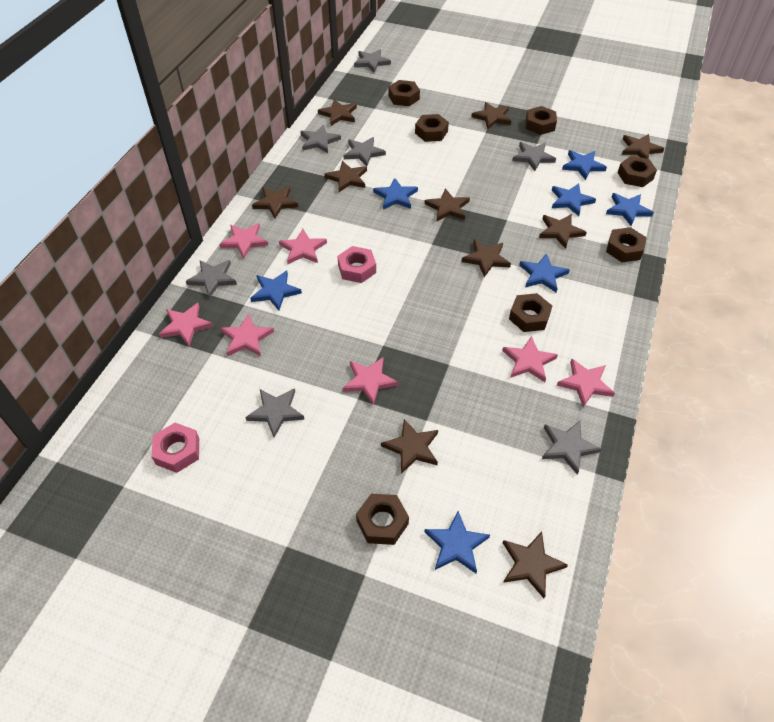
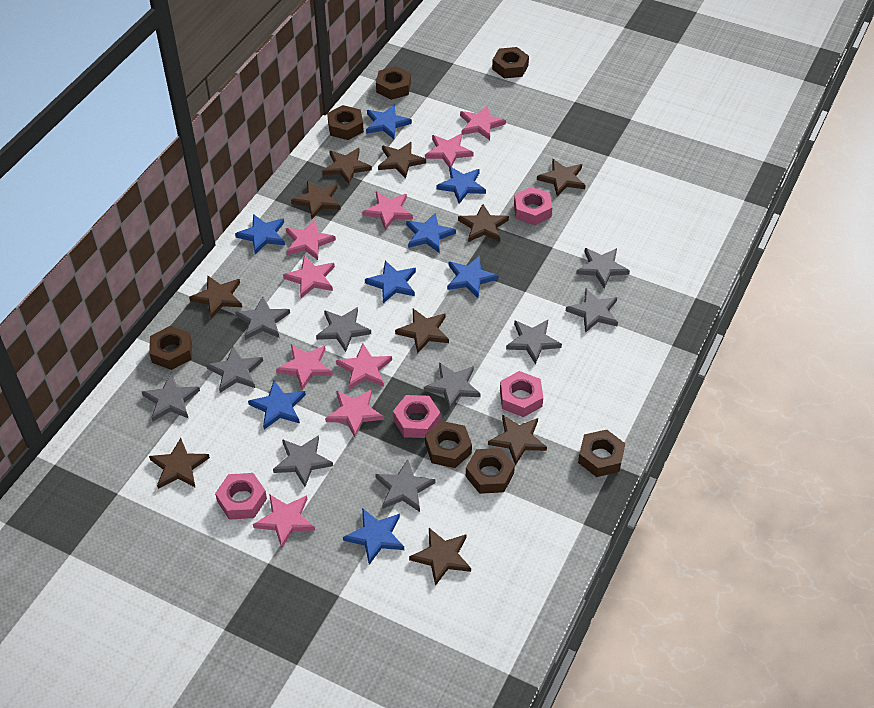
blue star: [250,270,302,310] [373,178,418,209] [424,511,490,573] [519,253,569,293] [552,183,596,216] [562,150,607,180] [606,193,654,226] = 7 -> [235,214,285,254] [248,381,306,429] [343,508,404,564] [365,260,416,303] [366,104,412,139] [406,213,456,253] [436,166,486,204] [447,256,498,298] = 8
grey star: [186,260,237,298] [245,388,305,437] [300,125,341,153] [343,137,386,166] [354,50,391,73] [512,142,556,171] [542,421,602,475] = 7 -> [142,373,200,422] [206,346,263,393] [235,296,290,340] [273,435,333,487] [316,307,371,352] [375,459,435,512] [424,362,481,410] [506,320,562,364] [566,289,618,333] [576,248,630,288] = 10
pink nut: [151,423,199,473] [337,246,376,283] = 2 -> [215,473,267,520] [393,395,440,438] [500,371,543,417] [514,187,552,225] = 4
pink star: [159,303,213,346] [219,223,268,259] [221,314,274,356] [279,229,327,264] [342,358,398,405] [502,336,558,382] [557,359,615,407] = 7 -> [253,494,315,548] [276,344,333,390] [283,256,335,298] [286,219,336,260] [325,389,384,437] [336,343,392,389] [362,192,413,230] [425,134,474,167] [460,105,506,140] = 9

